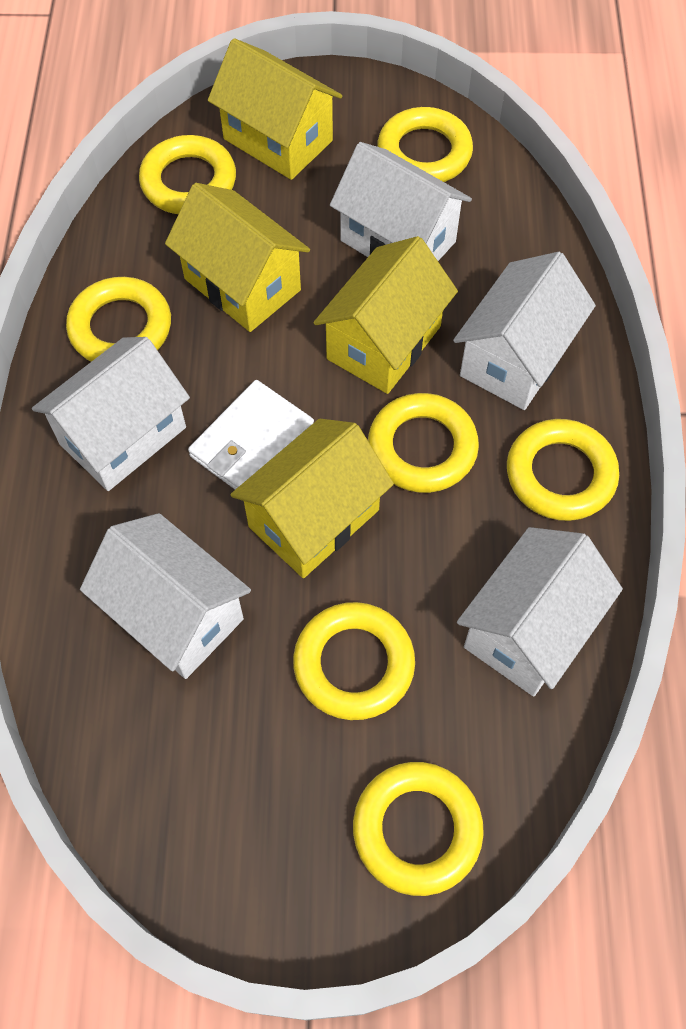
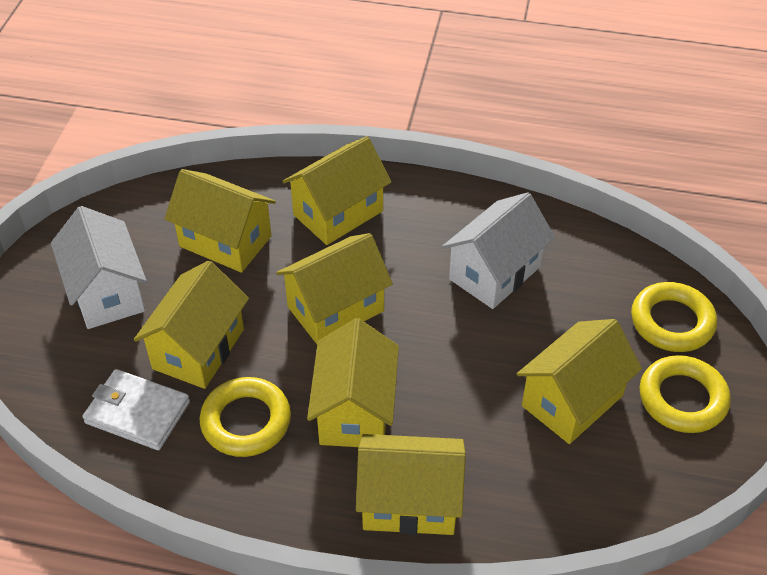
white house: [32,337,190,491] [80,513,251,679] [330,142,472,261] [453,252,596,410] [457,527,623,696] = 5 -> [51,206,147,329] [442,192,555,309] = 2
yellow house: [165,183,310,332] [208,38,342,180] [230,419,394,578] [313,236,458,394] = 4 -> [134,261,249,389] [164,169,276,273] [276,233,393,344] [282,136,391,245] [307,318,399,447] [356,434,466,535] [517,319,642,444] = 7
yellow ring: [66,277,171,362] [139,135,236,214] [293,602,415,720] [353,762,484,896] [368,393,479,493] [377,107,473,182] [507,419,619,521] = 7 -> [200,377,291,457] [631,282,717,352] [640,355,731,433] = 3

